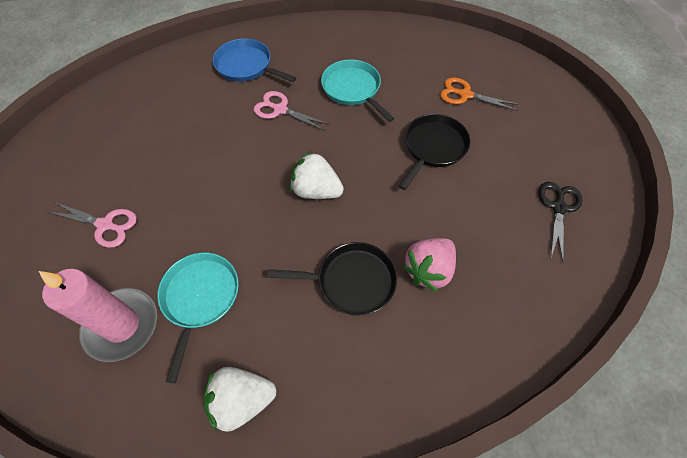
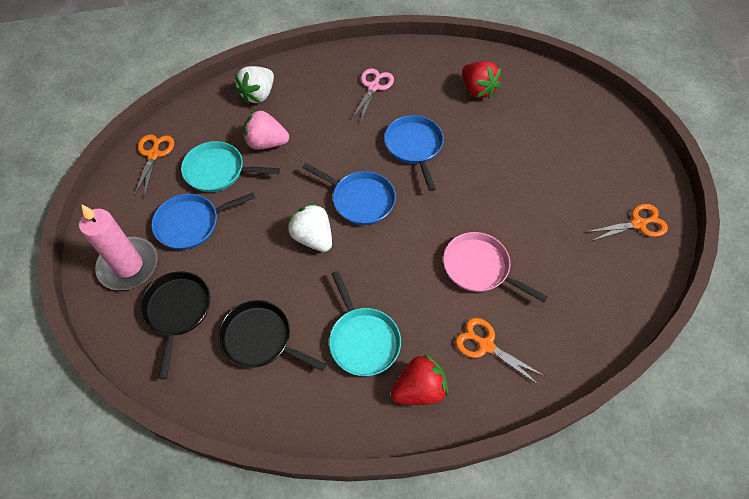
black scissors: [539,182,582,262] = 1 -> none = 0
blue pan: [213,39,296,82] = 1 -> [151,193,255,250] [302,163,396,225] [384,115,444,191] = 3
orange scissors: [440,78,519,111] = 1 -> [134,134,174,198] [455,318,544,386] [587,204,668,241] = 3
pink pan: none = 0 -> [443,232,548,302] = 1
pink scissors: [48,202,137,248] [253,91,330,131] = 2 -> [352,68,394,123] = 1
red strawberry: none = 0 -> [391,354,448,405] [462,61,501,98] = 2

